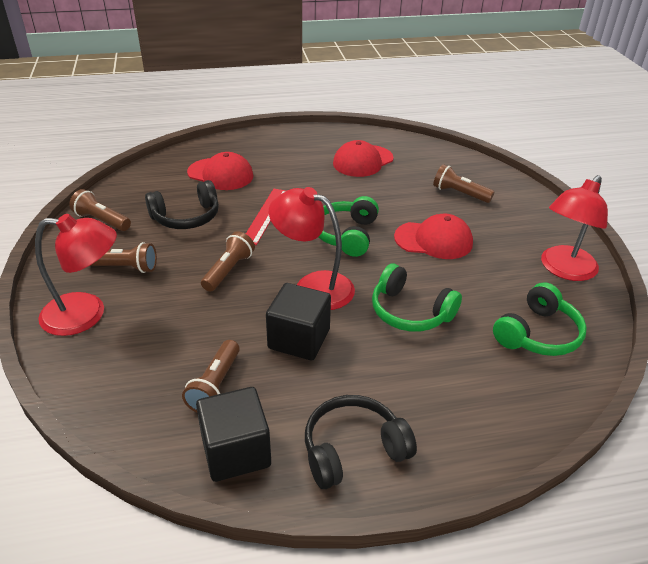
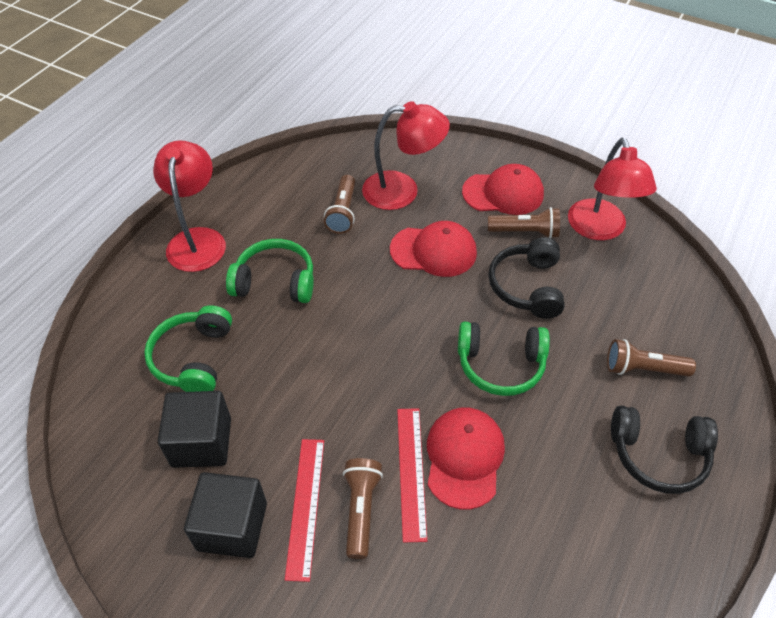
brown flashlight: [69,189,131,231] [90,242,157,273] [182,340,240,412] [201,231,255,292] [433,164,494,203] = 5 -> [324,175,355,234] [343,458,383,559] [488,207,560,238] [607,339,696,377] = 4
red ruler: [246,189,286,245] = 1 -> [285,439,324,582] [397,408,427,543] = 2

